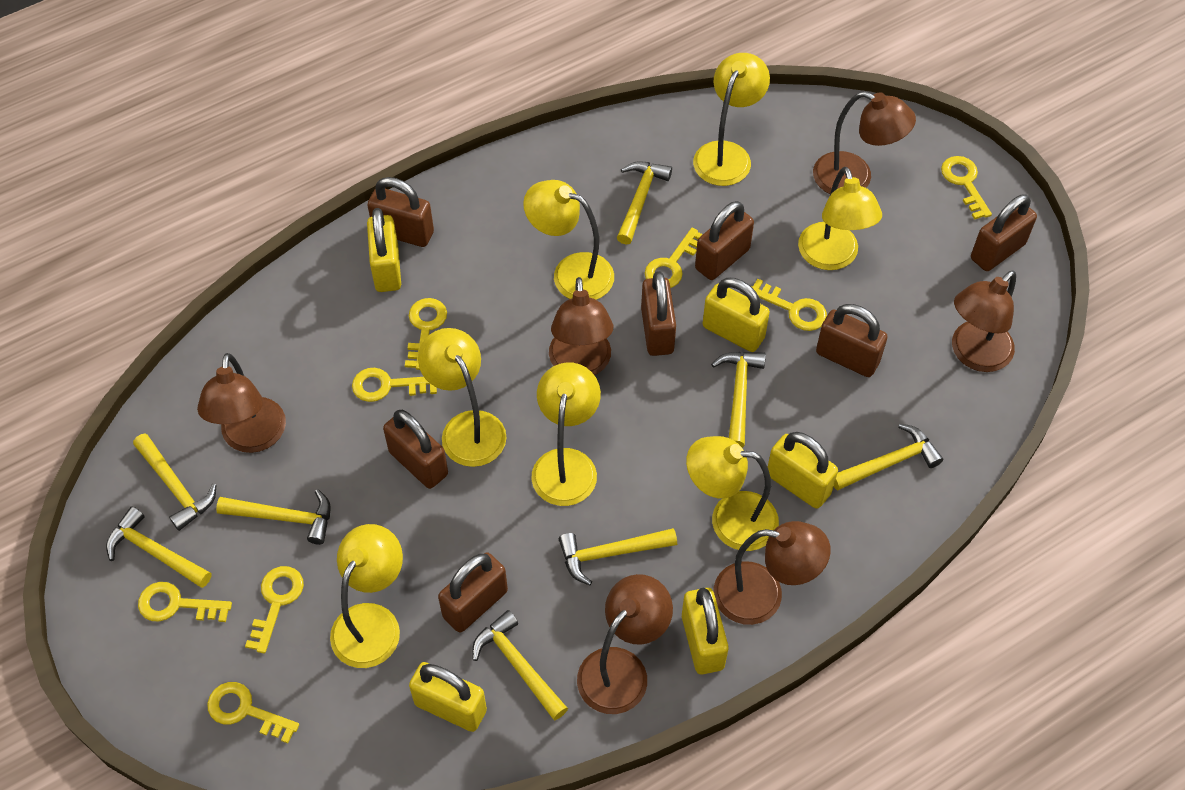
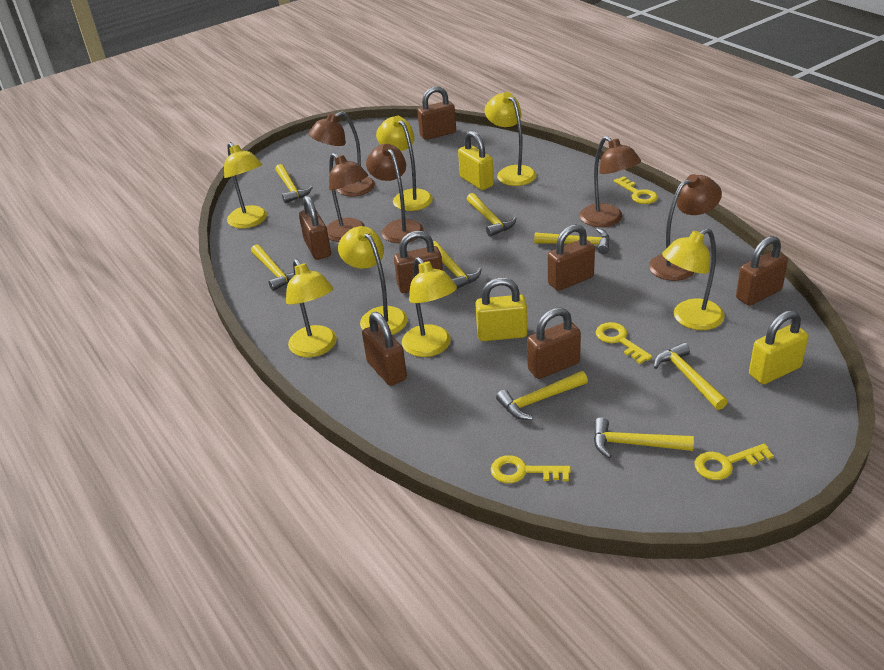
brown lamp: [197,353,286,453] [549,277,613,375] [577,574,673,714] [714,521,831,625] [813,91,916,194] [952,270,1016,372] = 6 -> [308,112,375,196] [327,153,368,242] [366,144,424,243] [580,136,641,227] [649,174,722,281] = 5
yellow key: [138,582,232,622] [207,682,299,743] [245,566,304,653] [352,368,437,402] [405,298,447,370] [645,228,703,288] [751,279,827,331] [941,156,992,220] = 8 -> [491,455,571,483] [596,322,652,364] [614,176,658,204] [694,444,774,480] = 4
yellow padlock: [367,208,401,292] [409,662,487,732] [682,588,728,674] [703,277,770,352] [768,432,838,509] = 5 -> [458,131,494,190] [475,278,527,341] [749,310,808,384] = 3

